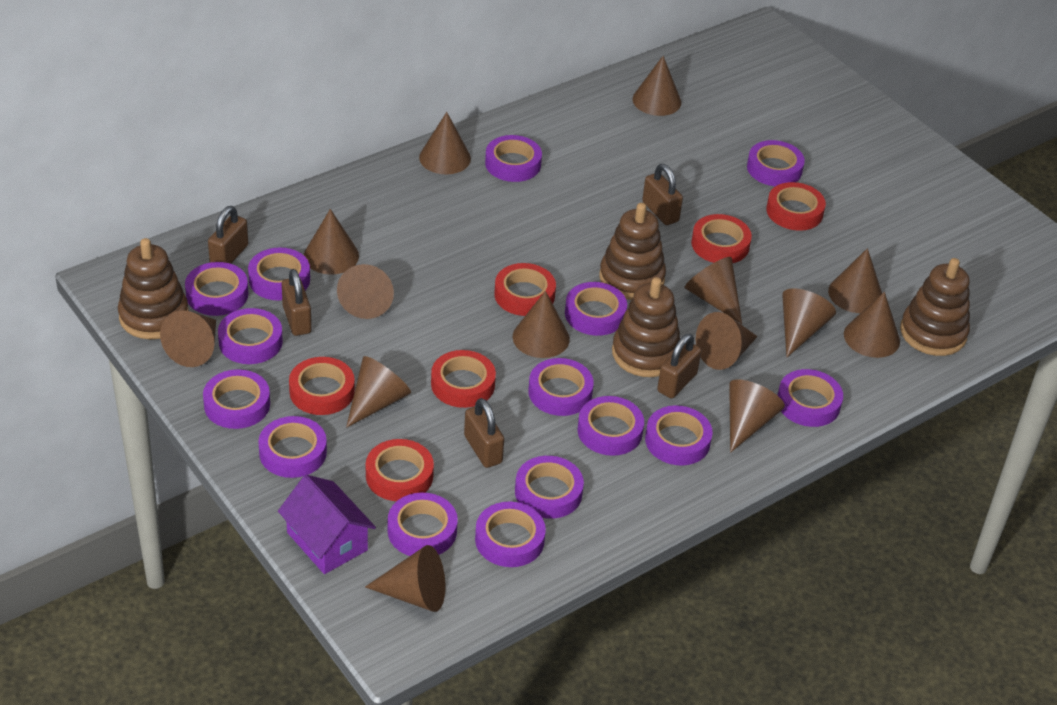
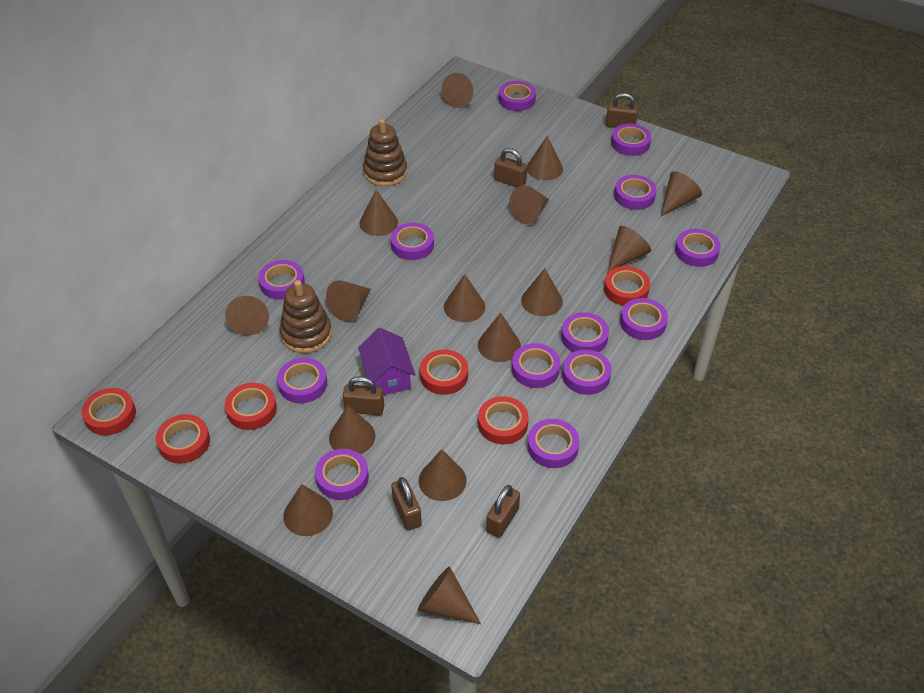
brown cone: [160,310,216,367] [304,209,359,275] [337,264,394,319] [346,356,411,428] [365,545,445,612] [419,112,471,174] [513,291,570,358] [632,56,681,116] [685,257,742,324] [696,312,758,370] [729,379,785,453] [782,288,836,357] [828,248,882,313] [844,292,900,358] = 14 -> [225,296,269,335] [283,484,333,536] [326,280,371,321] [329,405,376,454] [360,190,398,236] [418,566,481,624] [419,449,467,501] [442,73,473,108] [444,274,485,322] [478,313,521,362] [509,185,549,224] [521,268,563,316] [527,136,563,180] [607,226,651,273] [661,171,702,216] = 15
brown stacking toy: [118,238,189,339] [599,203,666,300] [612,277,680,377] [900,258,970,356] = 4 -> [280,280,332,353] [363,119,407,186] = 2
purple tape: [185,262,249,316] [203,369,270,429] [218,308,283,364] [248,248,310,300] [258,416,327,478] [388,492,458,556] [475,502,546,567] [485,135,542,182] [515,456,584,519] [528,358,594,416] [565,282,627,336] [578,396,644,456] [645,405,713,465] [747,140,805,186] [778,369,843,427] = 15 -> [258,260,305,300] [277,358,327,403] [315,449,369,500] [391,223,434,260] [499,81,536,111] [512,343,560,388] [527,419,580,468] [561,312,609,352] [562,350,612,395] [611,124,651,156] [614,175,657,210] [620,298,668,340] [675,229,721,267] = 13

